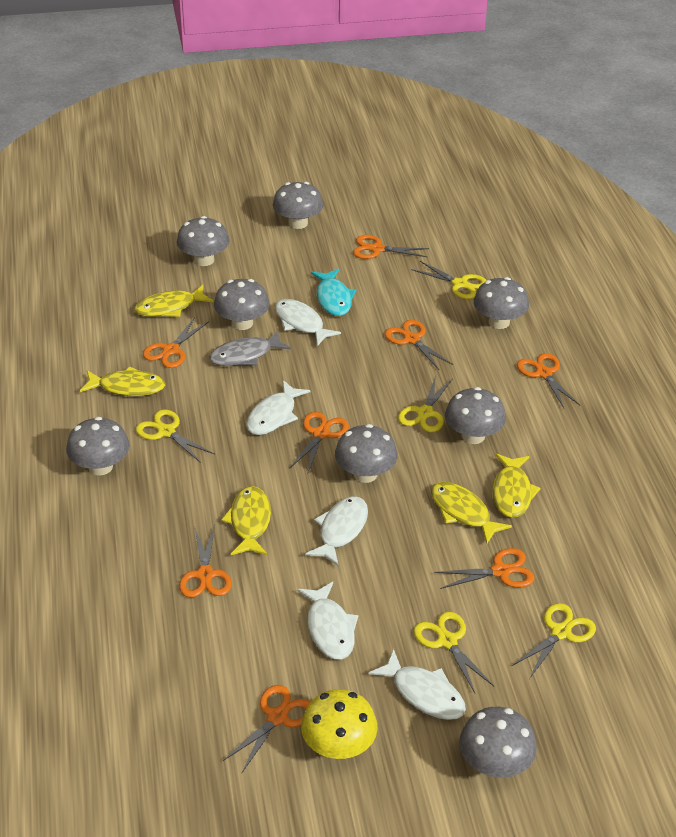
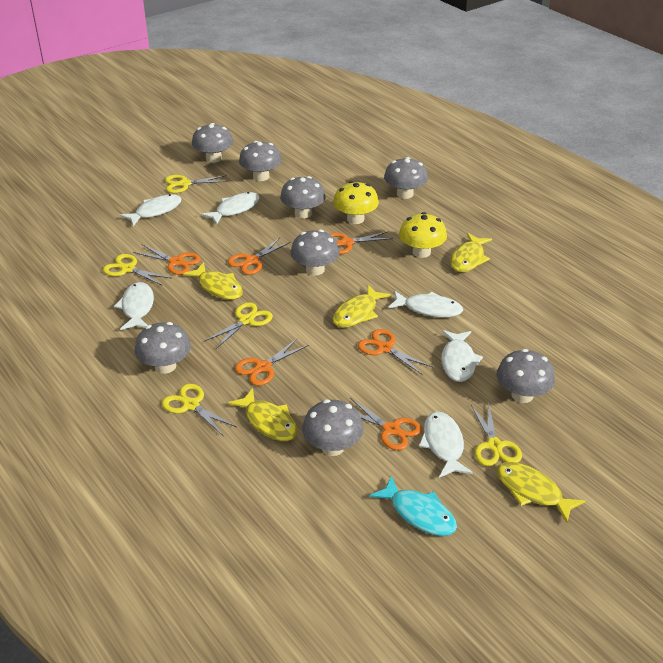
grey fish: [209,330,291,366] = 1 -> none = 0
orange scissors: [143,317,209,368] [179,525,232,598] [223,685,310,774] [289,412,349,474] [353,235,429,259] [384,320,453,370] [434,548,535,589] [517,353,580,408] = 8 -> [133,244,201,275] [228,238,291,275] [235,338,309,386] [330,231,393,254] [350,398,422,450] [358,329,433,375] = 6
white fish: [246,380,310,435] [275,299,341,346] [297,582,358,660] [305,496,368,567] [369,649,466,720] = 5 -> [114,282,154,330] [120,194,181,226] [201,192,259,225] [388,291,463,317] [419,412,473,478] [441,330,483,382] = 6
yellow mushroom: [301,689,378,759] = 1 -> [333,181,379,224] [399,212,447,258] = 2

